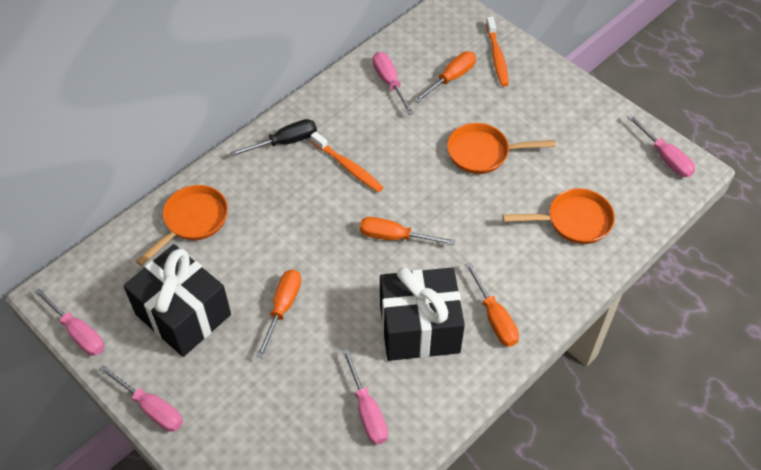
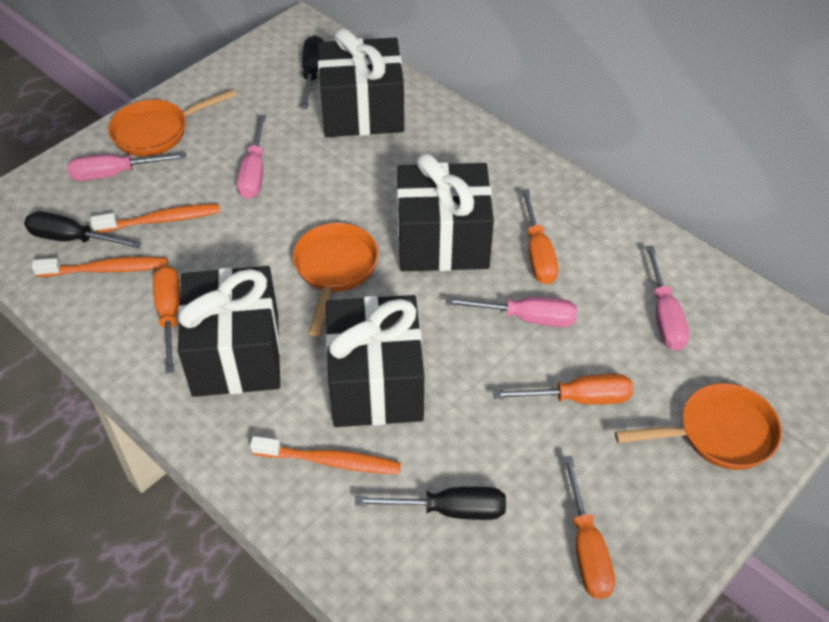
black gift: [124,244,231,357] [380,267,465,361] = 2 -> [178,266,280,397] [318,28,404,137] [326,295,424,427] [397,153,494,271] = 4
black screwdriver: [230,119,317,157] = 1 -> [24,212,142,248] [301,35,324,109] [355,487,506,520] = 3
orange toothbrush: [311,132,383,192] [486,17,509,86] = 2 -> [32,257,168,277] [91,204,220,233] [250,436,401,474] = 3
pink screwdriver: [35,288,104,356] [99,365,183,432] [342,348,388,445] [373,52,414,115] [627,114,695,177] = 5 -> [67,152,186,181] [237,115,266,199] [446,297,577,327] [646,246,689,351] = 4

